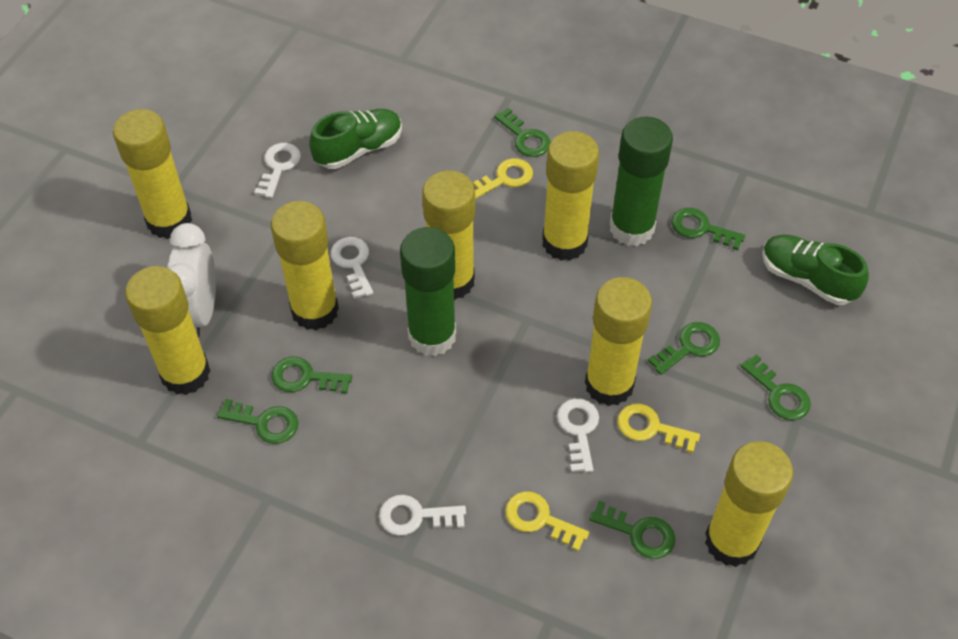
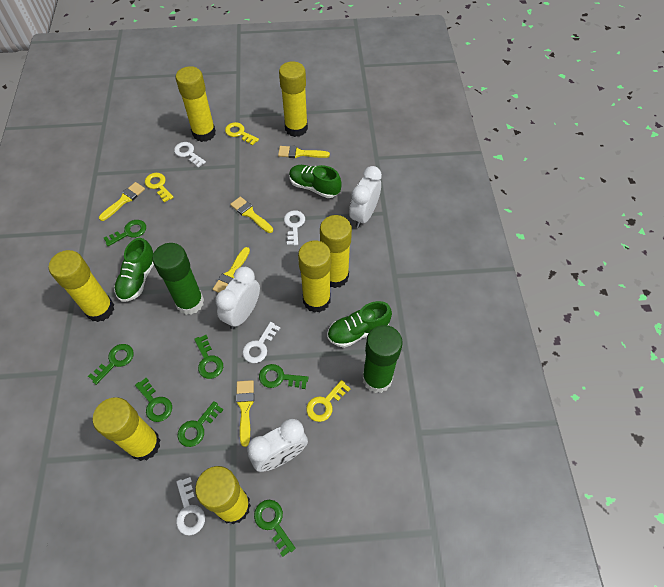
green shoe: [309,109,402,169] [762,235,869,305] = 2 -> [114,238,154,302] [289,165,342,198] [327,301,392,348] = 3
white clock: [167,223,216,337] = 1 -> [215,267,260,329] [247,419,308,472] [349,166,382,228] = 3
yellow brush: none = 0 -> [99,182,145,221] [213,247,250,293] [230,197,273,233] [236,380,254,447] [278,146,330,158] = 5

